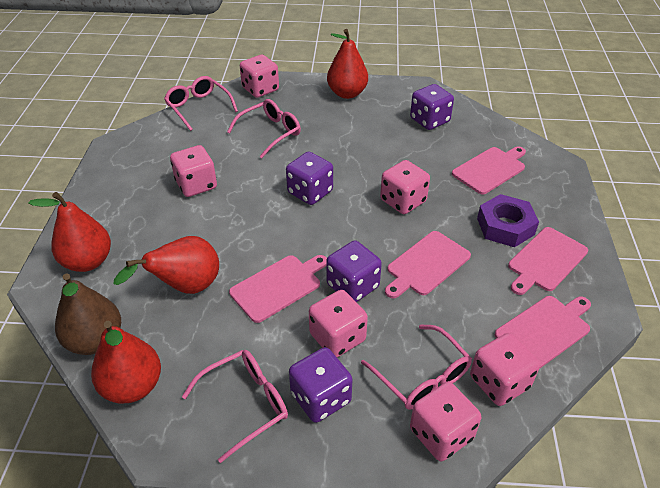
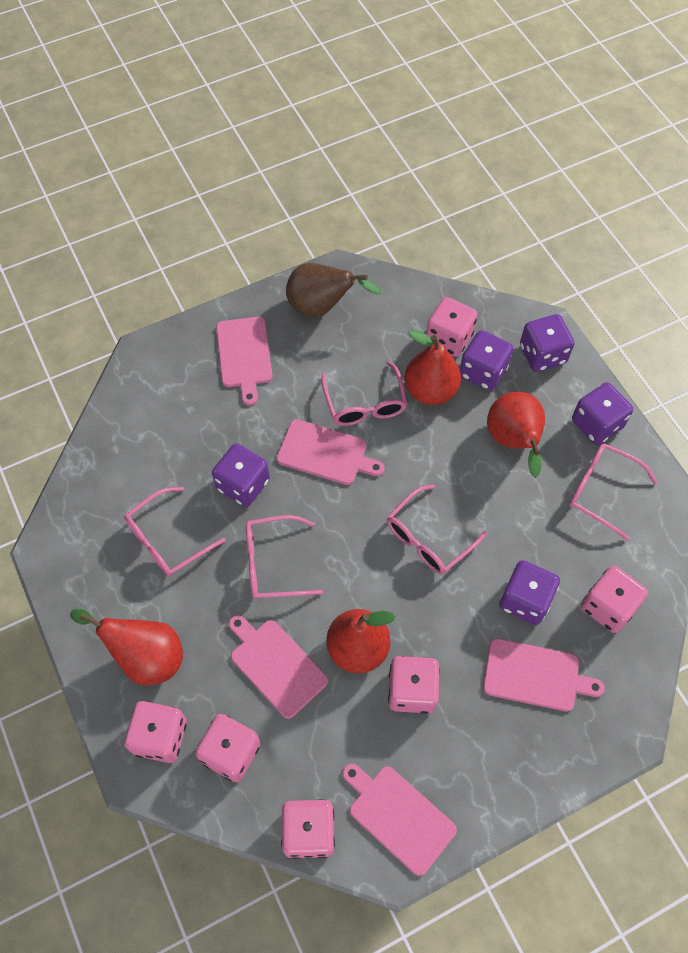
pink glasses: [164,76,238,131] [182,350,288,463] [227,99,301,158] [361,324,472,410] = 4 -> [124,487,226,577] [246,515,323,599] [321,361,407,426] [387,484,487,574] [569,443,658,541] = 5
purple dice: [286,151,333,205] [289,347,352,423] [326,241,382,302] [410,84,454,130] = 4 -> [212,443,270,507] [460,330,513,391] [499,560,560,625] [520,314,575,372] [572,382,633,445] = 5
purple nut: [477,194,539,247] = 1 -> none = 0

